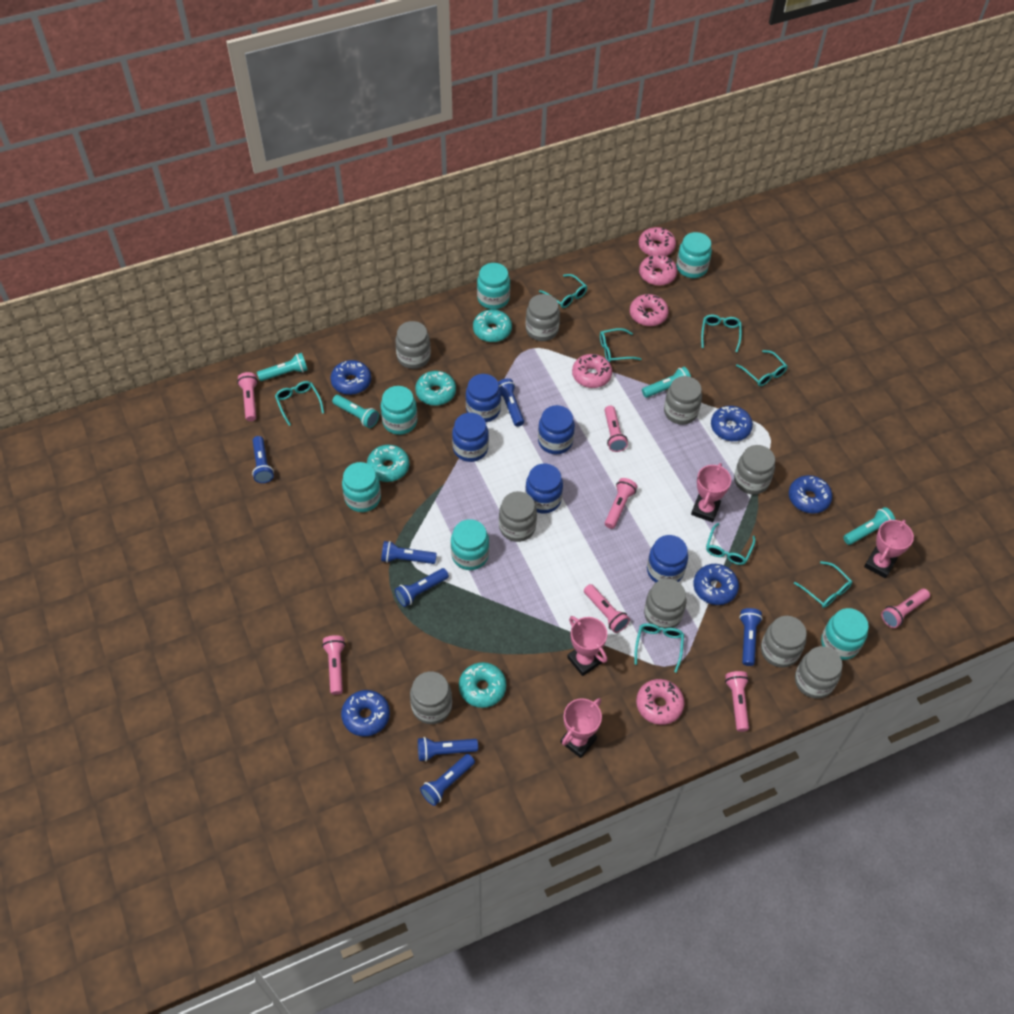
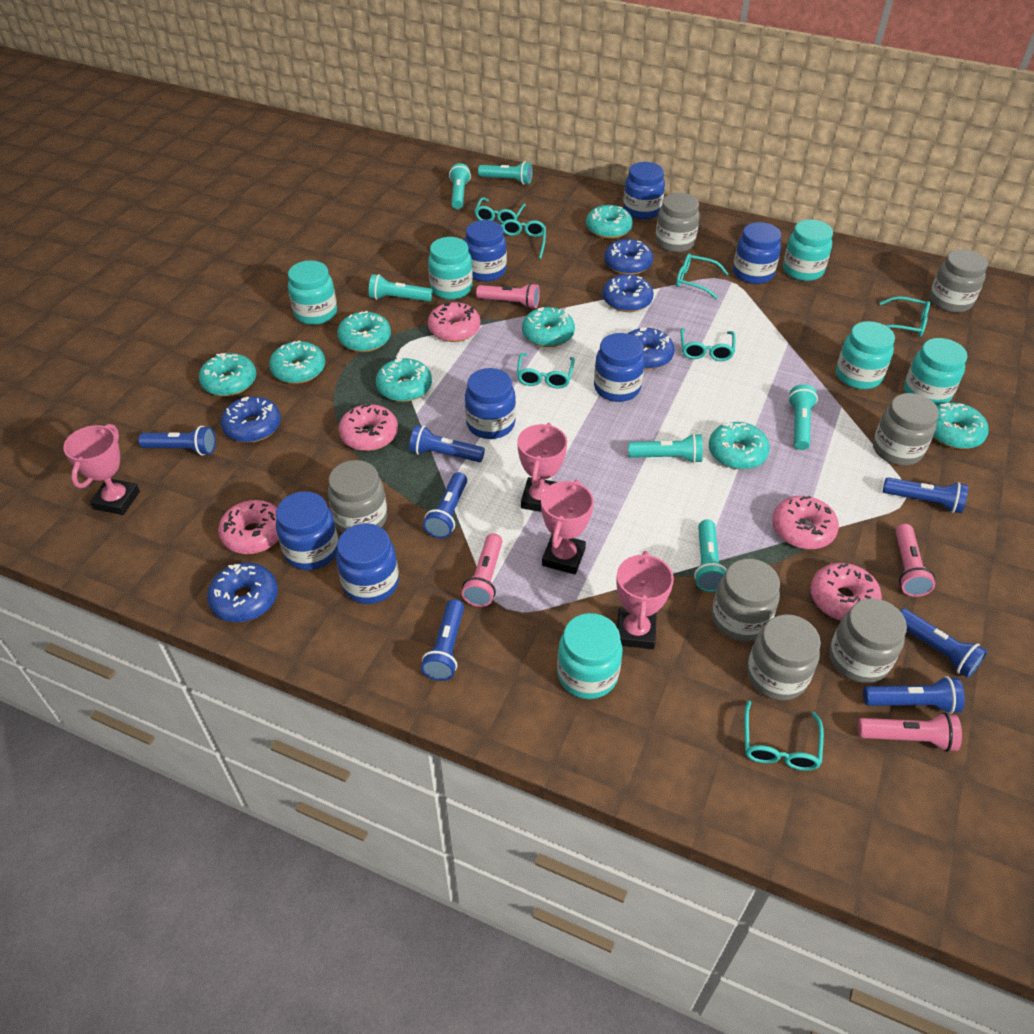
blue jar: [452,413,489,462] [466,374,501,422] [525,464,563,514] [538,405,575,454] [647,535,688,583] = 5 -> [276,491,338,570] [336,523,399,604] [464,220,507,282] [465,368,516,439] [594,333,645,402] [623,162,665,220] [733,222,781,284] = 7
grey jar: [396,321,431,369] [410,671,452,724] [499,491,537,542] [526,294,560,341] [644,579,686,629] [664,376,702,425] [734,445,775,494] [761,616,807,668] [795,646,843,699] = 9 -> [328,460,387,533] [655,193,700,253] [712,559,780,641] [747,614,821,701] [829,598,907,684] [873,393,939,466] [930,249,988,313] = 7
pink flashlight: [237,372,258,421] [322,635,346,695] [584,584,630,633] [605,406,628,452] [605,478,637,529] [725,671,749,732] [881,589,930,628] = 7 -> [462,533,502,607] [476,283,540,309] [858,713,962,752] [895,524,935,597] = 4
turquoise donut: [367,445,409,482] [415,371,456,406] [459,662,506,708] [473,309,512,342] = 4 -> [199,353,256,396] [269,340,325,384] [337,311,391,352] [376,358,432,402] [522,307,575,347] [586,205,633,239] [709,422,770,470] [933,402,989,449] = 8
turquoise flashlight: [257,353,308,381] [332,395,379,428] [642,367,691,398] [843,507,895,545] = 4 -> [369,274,433,302] [449,163,471,209] [478,161,532,185] [628,433,703,463] [694,520,727,592] [788,384,818,450] = 6
turquoise glasses: [275,381,324,426] [539,274,587,308] [600,328,642,363] [634,623,684,673] [701,315,742,352] [706,523,755,565] [736,350,788,386] [794,561,852,608] = 8 -> [475,197,526,224] [501,219,546,259] [517,353,575,388] [676,253,729,299] [680,328,736,361] [744,700,824,771] [879,296,930,337] = 7

